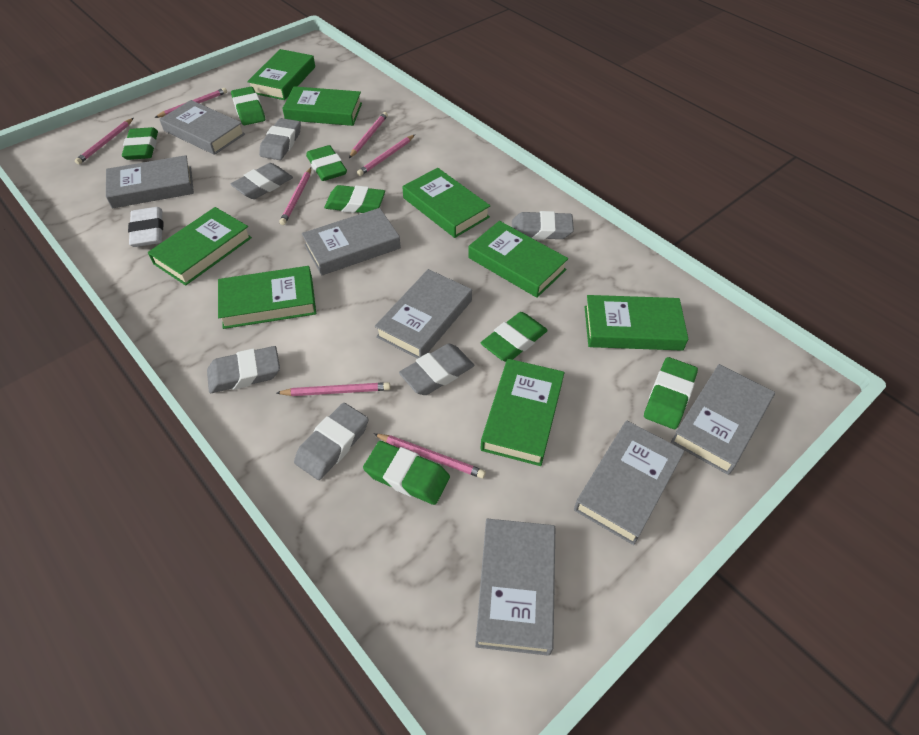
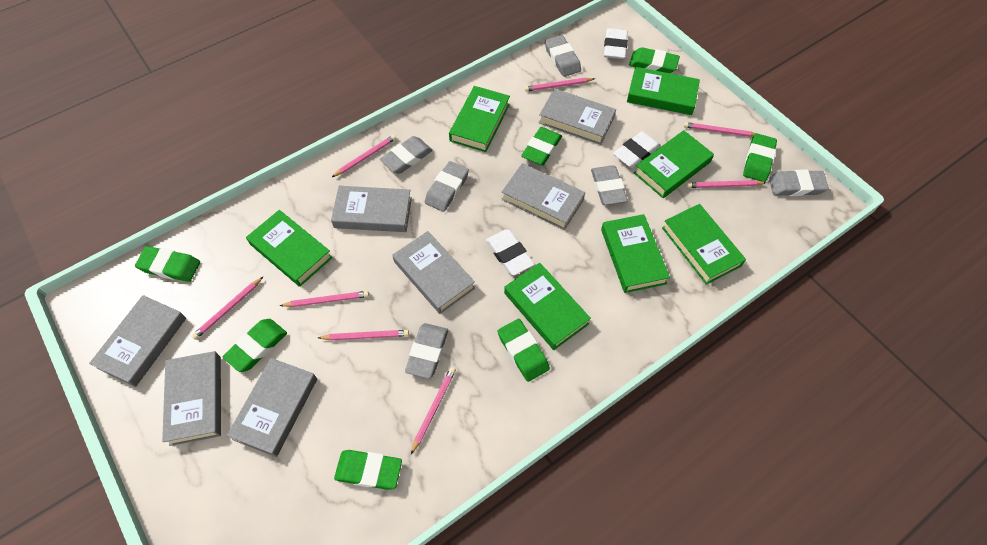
green book: [148,207,252,286] [218,266,316,329] [247,49,315,100] [282,86,362,126] [402,168,490,238] [468,221,568,298] [481,359,564,466] [584,295,688,351] = 8 -> [246,210,333,287] [449,86,510,152] [504,263,591,350] [601,214,670,293] [627,67,700,115] [634,130,714,198] [662,204,746,285] = 7
pink pencil: [75,118,134,164] [155,88,227,118] [277,382,390,396] [279,168,311,225] [349,112,388,158] [357,135,415,176] [374,434,486,479] = 7 -> [191,277,263,340] [280,291,369,307] [318,330,409,341] [332,135,396,177] [411,367,456,454] [524,78,595,92] [683,122,755,137] [687,180,766,188] = 8
white eraser: [128,207,163,247] = 1 -> [486,229,534,276] [604,28,628,59] [613,131,661,168] = 3

